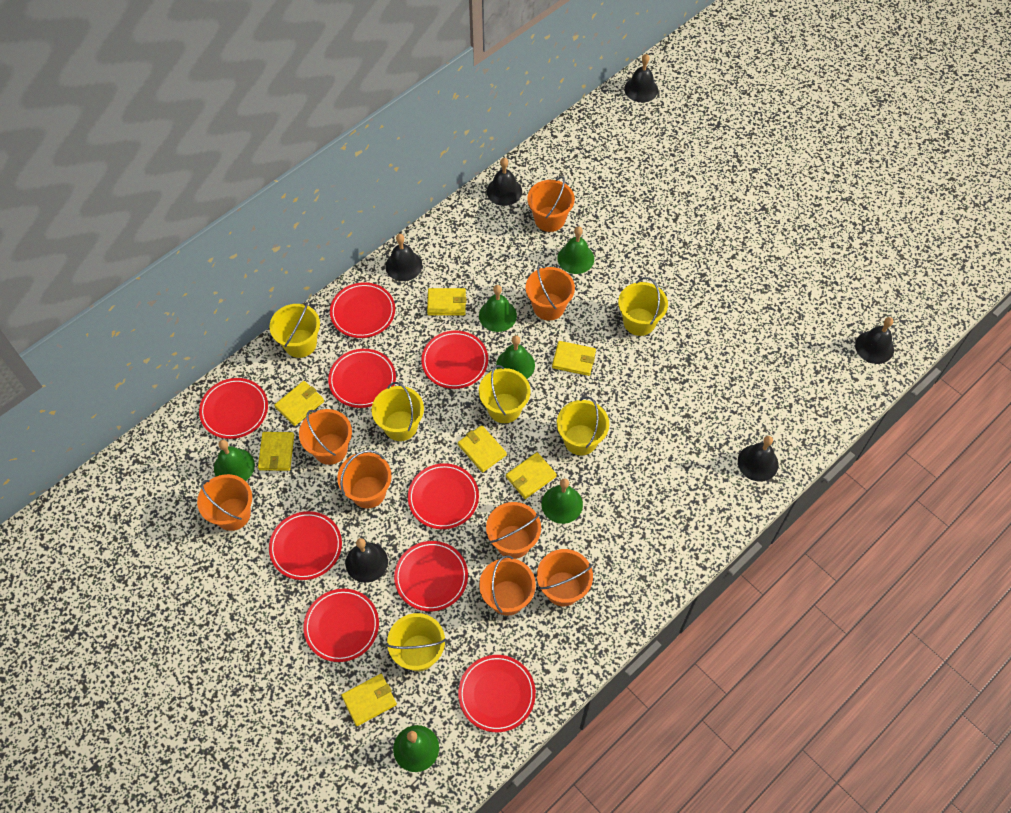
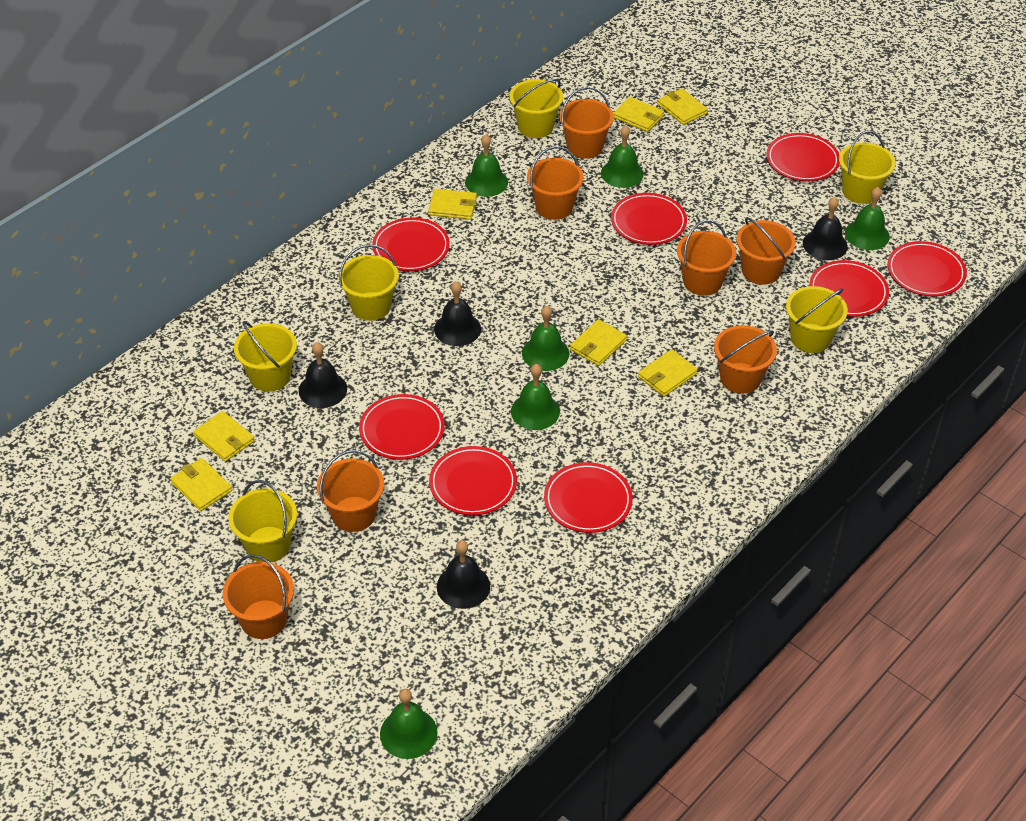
black bell: [346,538,388,583] [385,234,422,281] [486,158,522,206] [624,54,658,102] [738,436,778,482] [855,317,894,364] = 6 -> [299,342,347,408] [434,281,481,346] [437,540,490,609] [803,197,848,260] = 4
orange bucket: [197,474,252,531] [299,409,352,465] [337,450,392,508] [479,555,536,616] [486,502,541,559] [526,264,575,321] [527,176,575,232] [537,549,593,606] = 8 -> [223,554,294,639] [317,450,384,532] [527,146,584,220] [559,87,614,159] [677,220,736,296] [714,325,777,394] [737,217,796,285] = 7
red plate: [199,378,268,439] [269,511,342,580] [303,589,379,662] [328,349,396,408] [330,282,395,338] [394,541,468,612] [408,463,479,529] [421,331,488,389] [458,655,536,732] = 9 -> [359,394,445,460] [372,218,450,271] [429,446,517,515] [544,462,633,533] [611,193,687,245] [767,133,840,181] [809,260,889,317] [887,241,967,296] = 8

